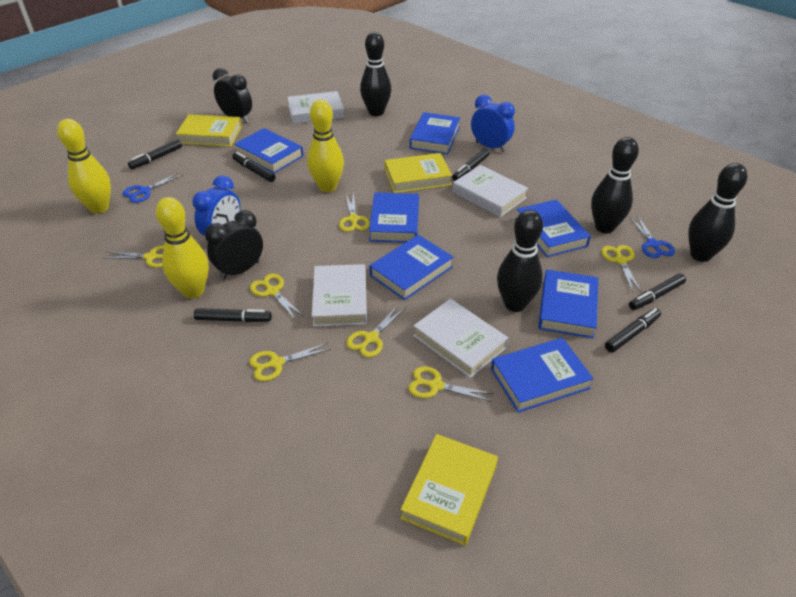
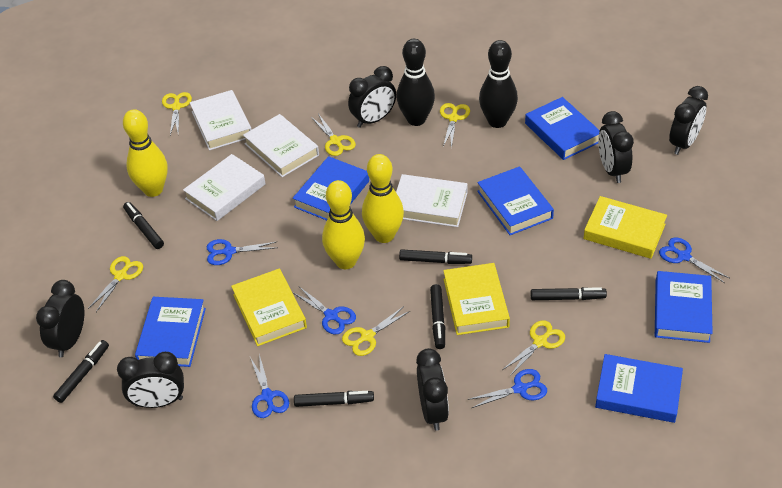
black bowling pin: [360,32,391,116] [497,210,543,312] [591,137,639,233] [688,163,747,262] = 4 -> [397,39,435,126] [479,40,518,128] = 2
black clock: [205,210,263,280] [213,68,252,123] = 2 -> [36,280,84,357] [117,352,184,408] [348,66,396,128] [416,348,449,431] [598,111,634,183] [669,86,708,155] = 6
blue book: [234,128,303,173] [369,193,419,243] [369,235,454,300] [410,112,460,154] [491,338,594,413] [515,199,591,257] [538,270,598,338] = 7 -> [135,297,206,367] [293,156,369,221] [477,166,554,235] [525,97,600,160] [595,354,683,423] [655,271,713,343] = 6
blue clock: [193,176,240,236] [471,95,515,152] = 2 -> none = 0
blue scissors: [123,173,183,203] [629,215,675,258] = 2 -> [207,239,276,265] [250,354,289,418] [292,287,356,334] [467,369,547,408] [659,237,729,283] = 5
yellow scissors: [103,245,164,268] [249,343,331,381] [250,274,303,320] [339,192,370,232] [346,305,406,358] [408,366,494,402] [601,245,642,293] = 7 -> [88,256,143,312] [162,92,192,136] [311,114,356,156] [342,306,410,356] [440,103,470,148] [502,320,565,376] = 6

